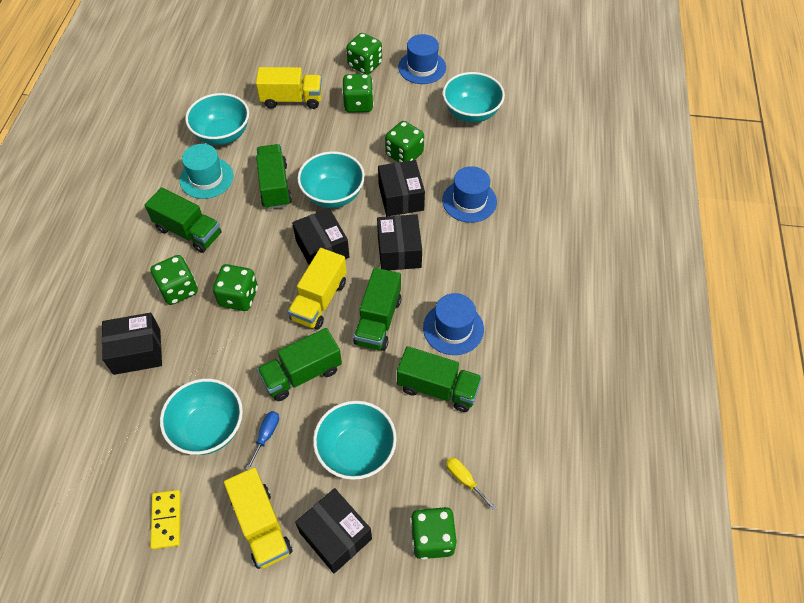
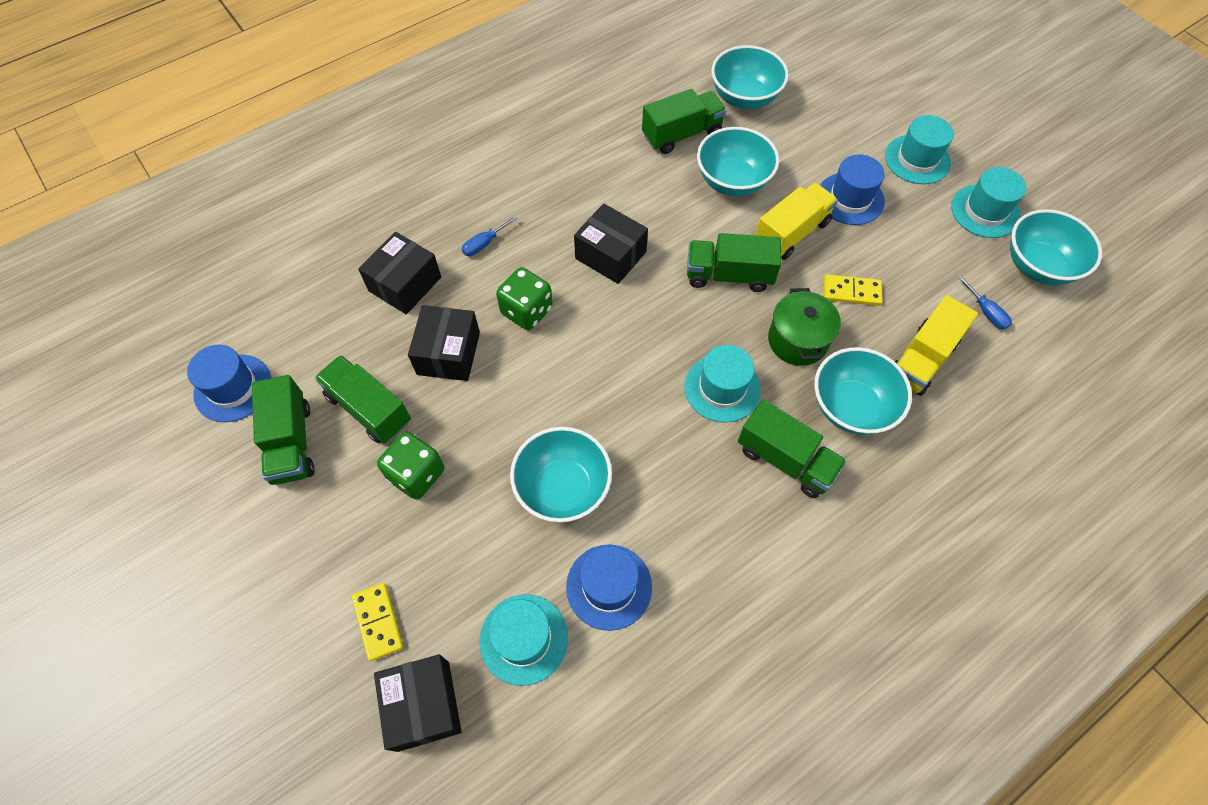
black box: [102,313,162,375] [292,208,349,265] [295,488,372,573] [377,214,422,270] [378,160,425,216] = 5 -> [358,232,441,314] [374,654,462,752] [408,305,480,381] [574,203,648,284] = 4
blue screwdriver: [246,411,279,470] = 1 -> [462,216,518,256] [958,276,1012,330] = 2
green dice: [150,255,198,305] [213,264,258,311] [342,74,374,113] [346,33,382,74] [385,121,424,162] [410,507,457,560] = 6 -> [377,431,444,500] [496,267,553,330] = 2
green pot: none = 0 -> [768,288,841,366] = 1
turquoise hat: [179,144,234,199] = 1 -> [480,595,568,686] [684,345,761,423] [885,115,954,184] [951,167,1026,238] = 4
yellow domino: [150,490,181,549] = 1 -> [352,583,403,661] [824,274,883,306] = 2
yellow screwdriver: [446,457,496,510] = 1 -> none = 0
yellow truck: [224,467,293,569] [256,67,322,109] [288,248,347,330] = 3 -> [756,183,838,260] [895,295,978,396] = 2

